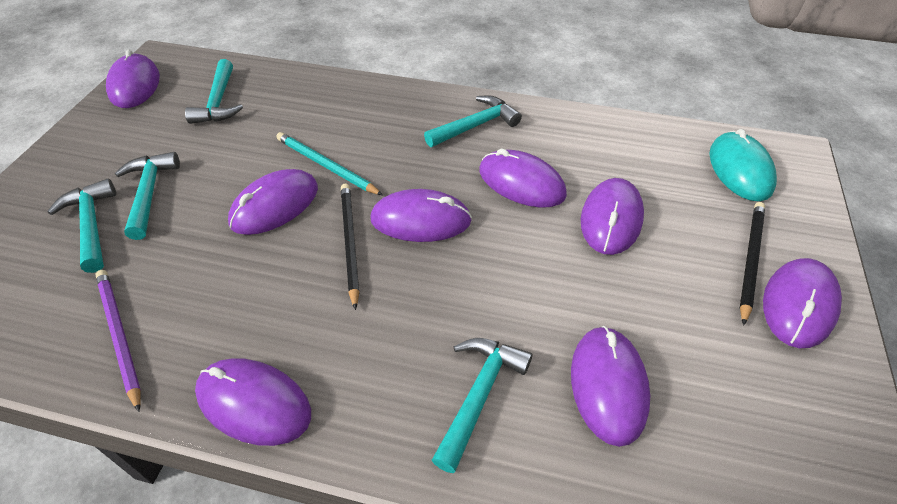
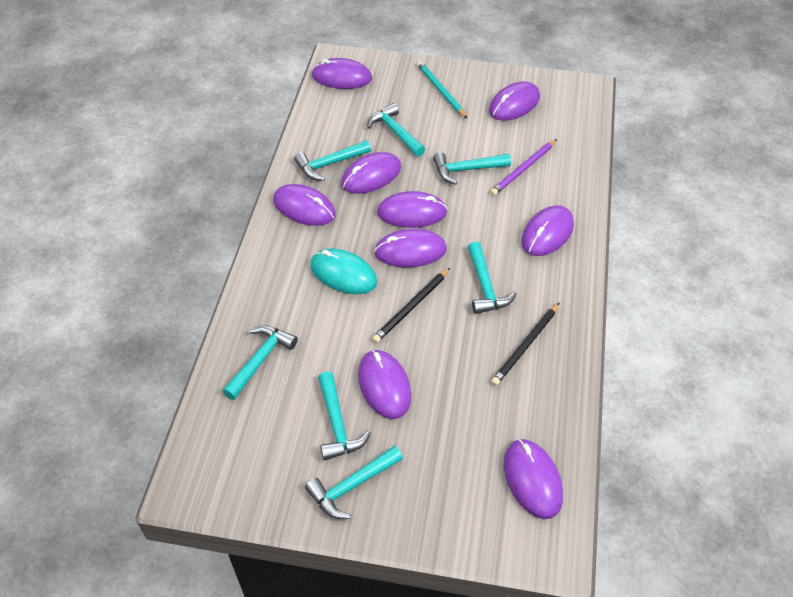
purple mouse: [106,50,160,108] [195,358,311,446] [228,169,318,235] [370,189,472,242] [479,148,567,208] [571,326,650,447] [581,178,644,255] [763,258,842,348] = 8 -> [273,184,336,226] [312,58,372,89] [341,152,401,194] [358,350,411,419] [374,229,447,267] [377,191,448,228] [489,81,540,121] [504,439,563,519] [521,205,574,256] = 9
turquoise hammer: [47,179,116,273] [115,152,180,240] [185,59,243,124] [424,95,522,147] [432,338,533,473] = 5 -> [223,325,298,400] [294,140,371,181] [305,445,403,519] [318,371,371,461] [367,103,425,157] [433,152,511,185] [468,242,517,314] = 7

